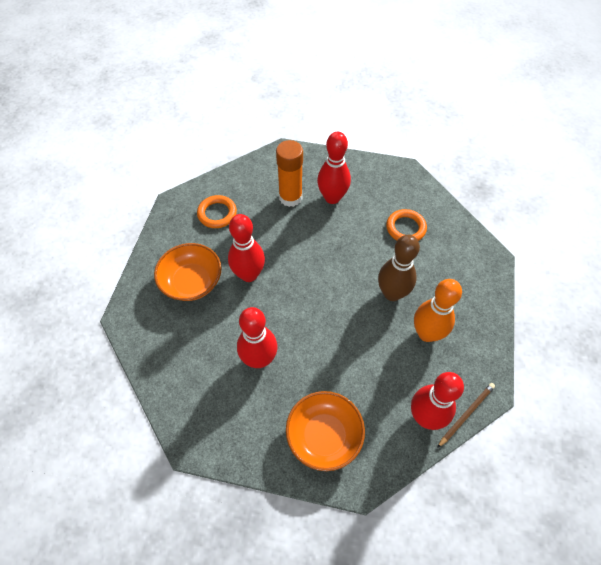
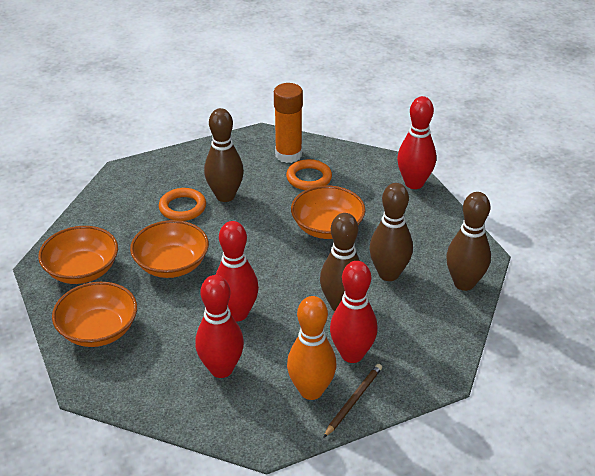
brown bowling pin: [378,235,420,301] = 1 -> [204,108,244,202] [320,213,360,311] [369,183,413,281] [446,192,491,291] = 4
orange bowl: [154,243,222,301] [286,391,365,471] = 2 -> [38,226,118,284] [52,282,137,347] [130,220,209,278] [291,186,365,239] = 4

